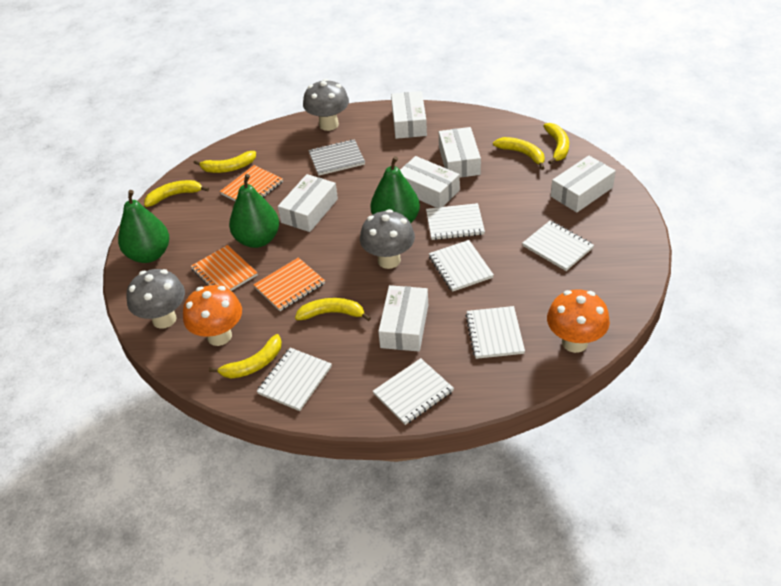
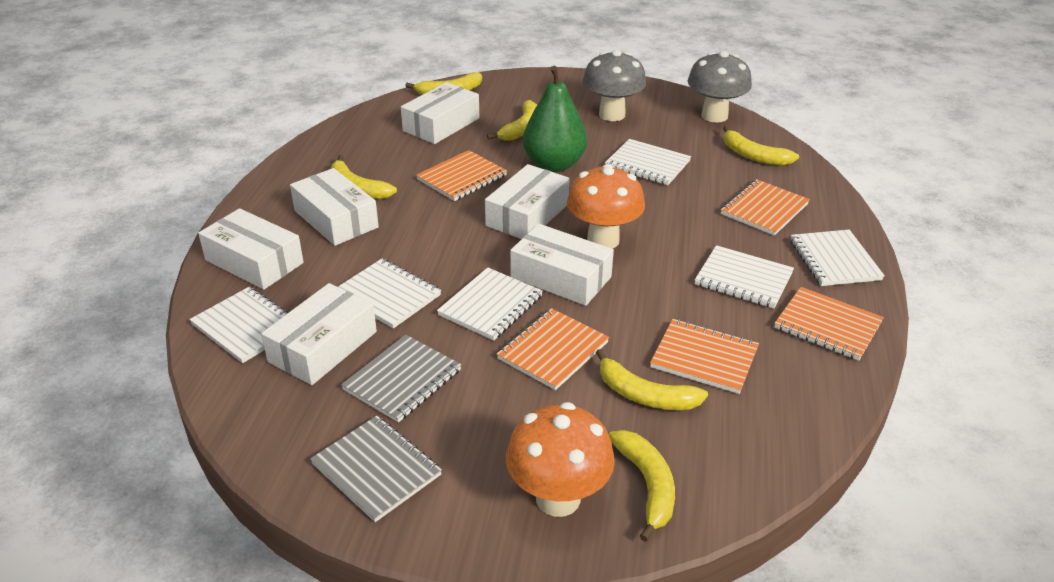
green pear: [118,190,169,263] [229,174,279,248] [371,156,420,223] = 3 -> [523,66,587,172] = 1
grey mushroom: [126,269,185,329] [303,79,349,131] [360,209,415,269] = 3 -> [583,50,646,121] [688,51,752,122] = 2
grey notebook: [308,139,365,176] = 1 -> [310,416,442,522] [341,335,461,423] = 2
orange notebook: [191,245,257,291] [220,165,283,201] [253,258,325,311] = 3 -> [416,150,507,201] [497,308,609,390] [650,319,759,394] [721,179,810,236] [774,287,884,361] = 5

